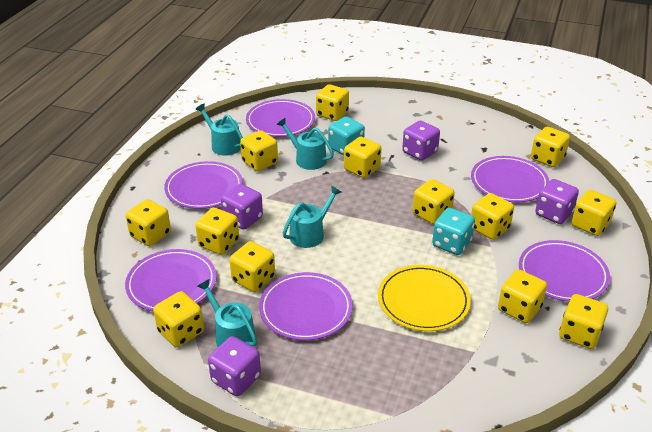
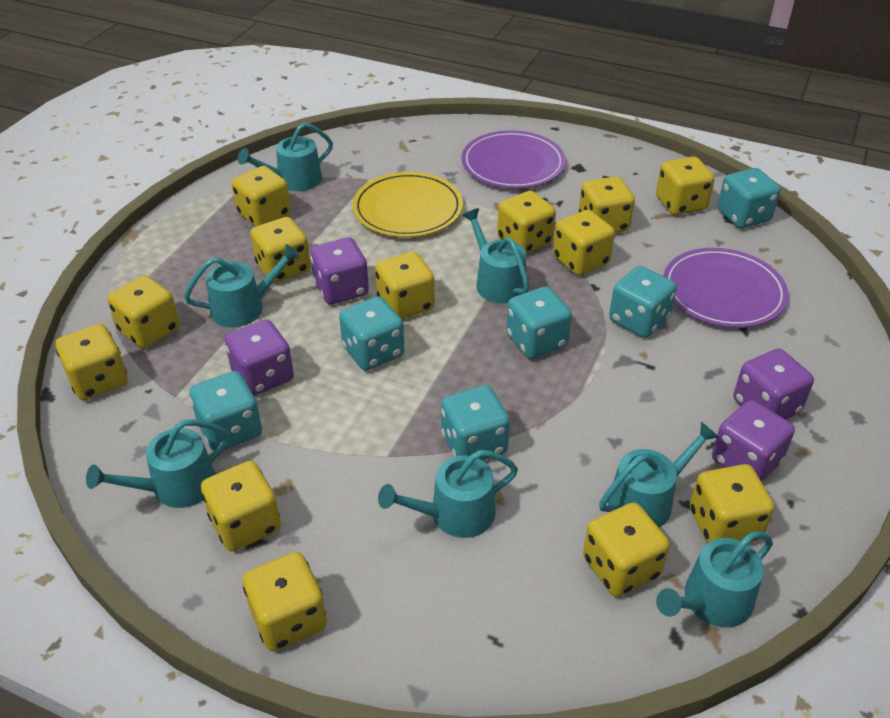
purple plate: [125,249,217,311] [164,161,243,209] [246,99,315,137] [259,272,353,340] [471,156,549,202] [519,240,610,302] = 6 -> [461,130,566,189] [663,248,789,328] = 2
turquoise dice: [328,117,365,156] [432,208,475,255] = 2 -> [190,371,262,451] [339,296,404,371] [441,385,510,461] [506,287,572,359] [609,266,677,338] [718,168,780,228] = 6
turquoise watering can: [195,103,243,156] [197,279,257,347] [276,118,334,170] [283,186,342,248] = 4 -> [86,419,231,508] [184,244,300,327] [238,123,333,191] [378,450,518,538] [462,208,529,304] [599,422,719,527] [656,531,773,627] = 7

